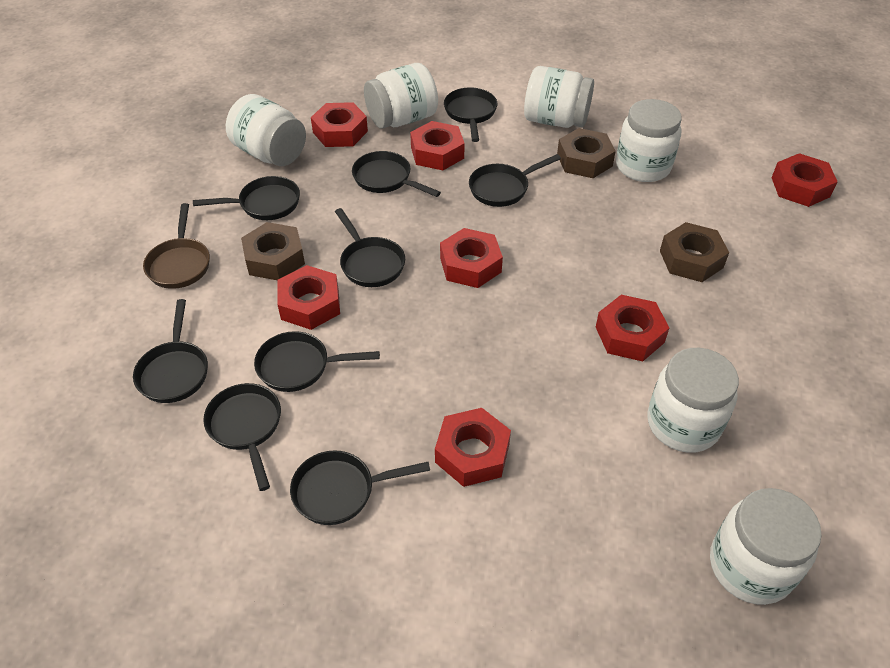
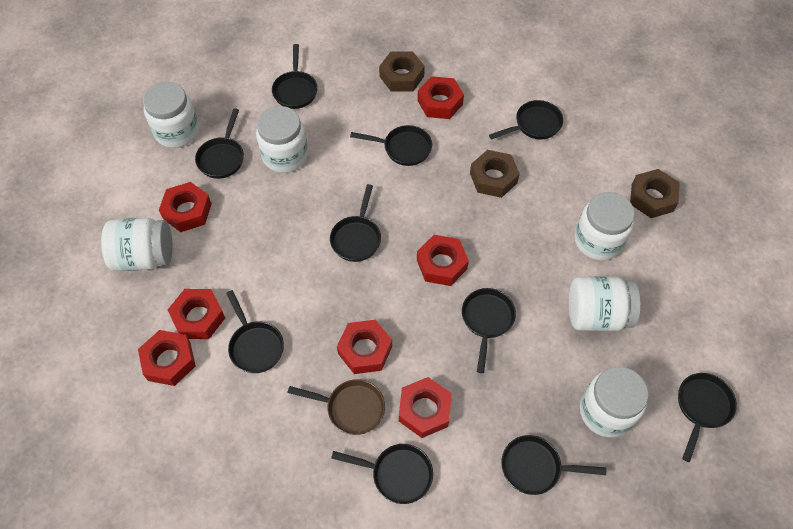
black pan: [133,299,208,403] [193,176,300,220] [203,383,281,491] [254,331,380,392] [290,451,430,525] [335,208,405,287] [352,151,441,197] [444,88,497,142] [469,154,561,207] = 9 -> [195,108,244,179] [226,290,284,373] [272,44,318,109] [330,184,381,262] [331,444,433,504] [350,125,432,166] [462,288,516,373] [489,100,563,139] [501,435,606,495] [678,373,737,462] = 10

